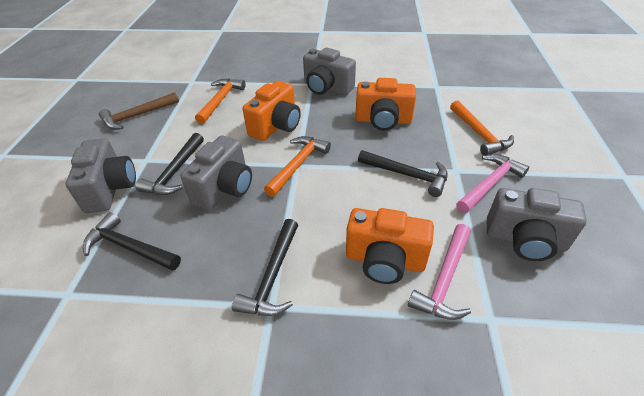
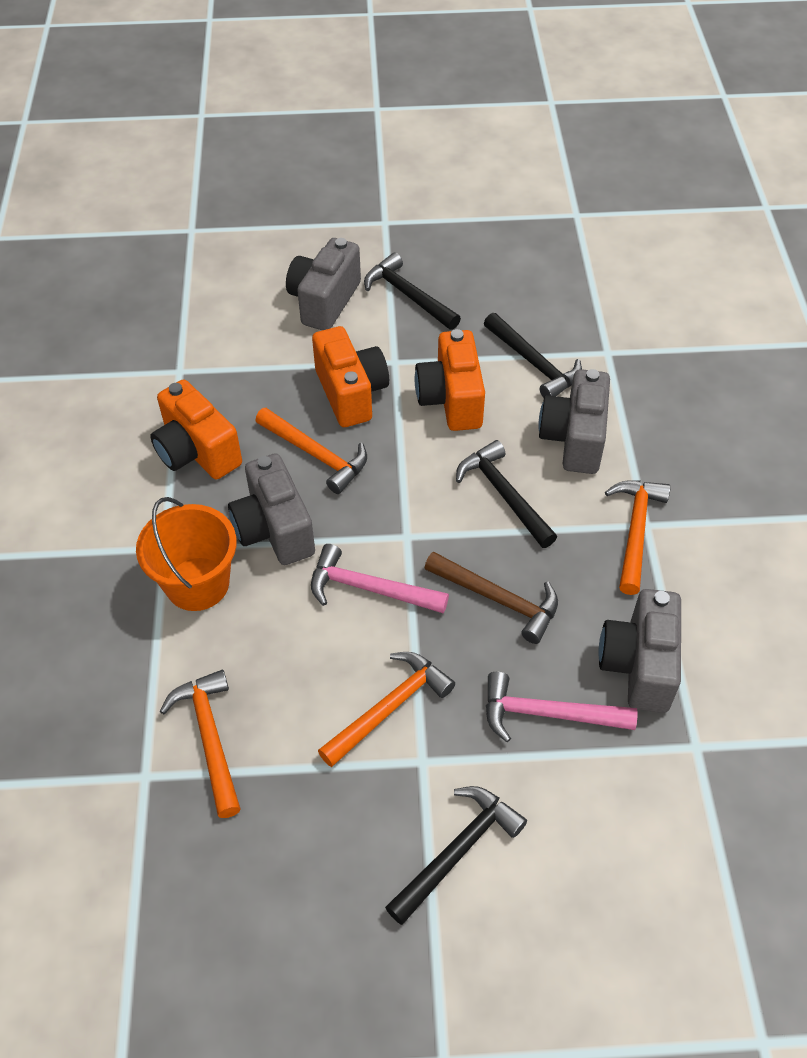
orange bucket: none = 0 -> [136,497,237,611] = 1
orange hammer: [195,78,246,124] [264,136,331,197] [450,100,514,156] = 3 -> [160,670,240,818] [255,408,367,494] [318,652,455,767] [605,480,671,595] = 4

